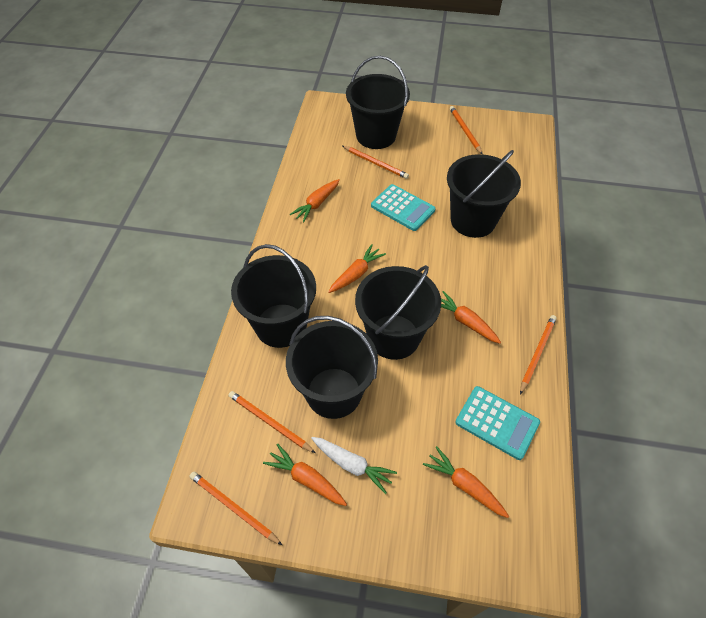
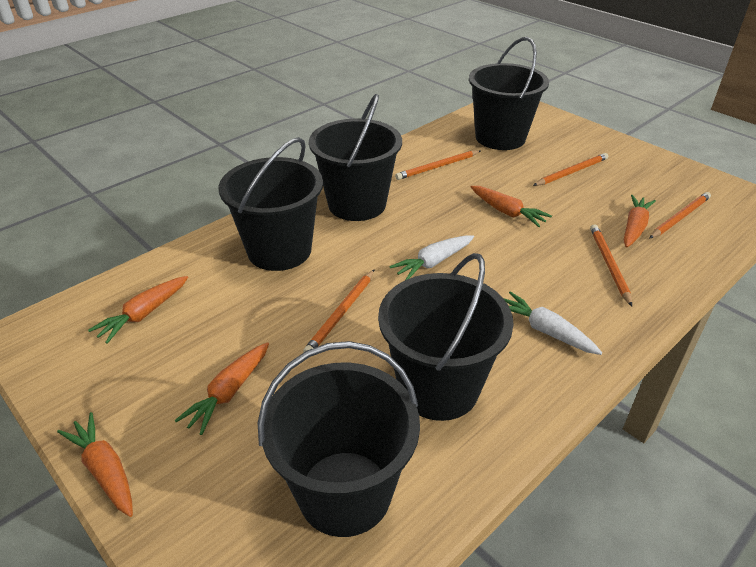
turquoise calculator: [371,184,436,231] [455,386,540,460] = 2 -> none = 0
white carrot: [311,437,397,494] = 1 -> [389,235,474,280] [503,291,602,355] = 2

